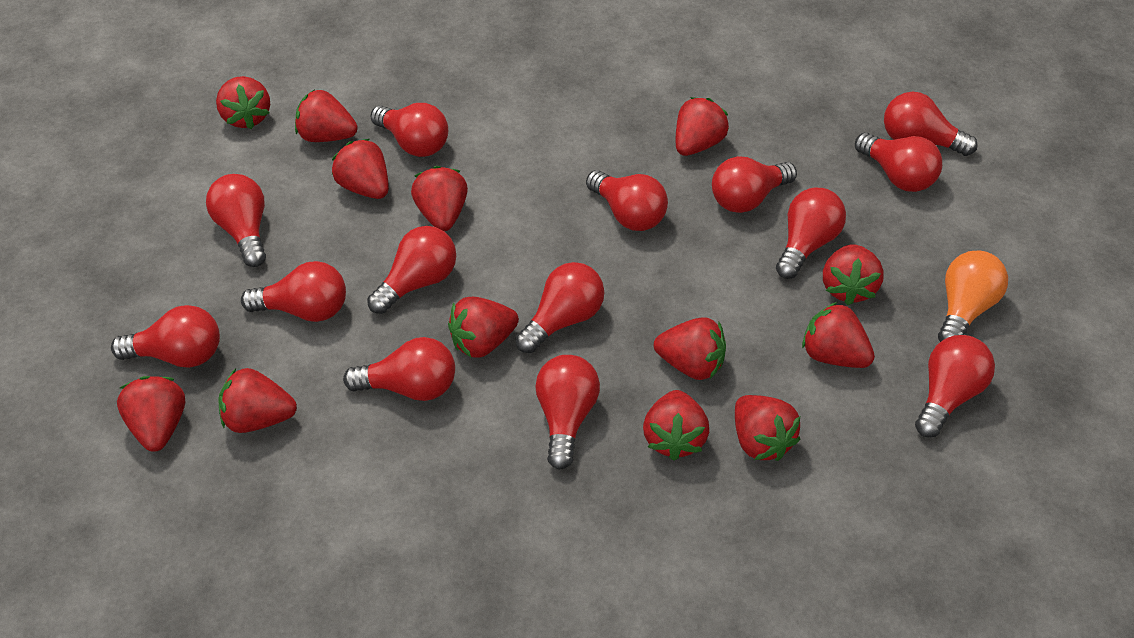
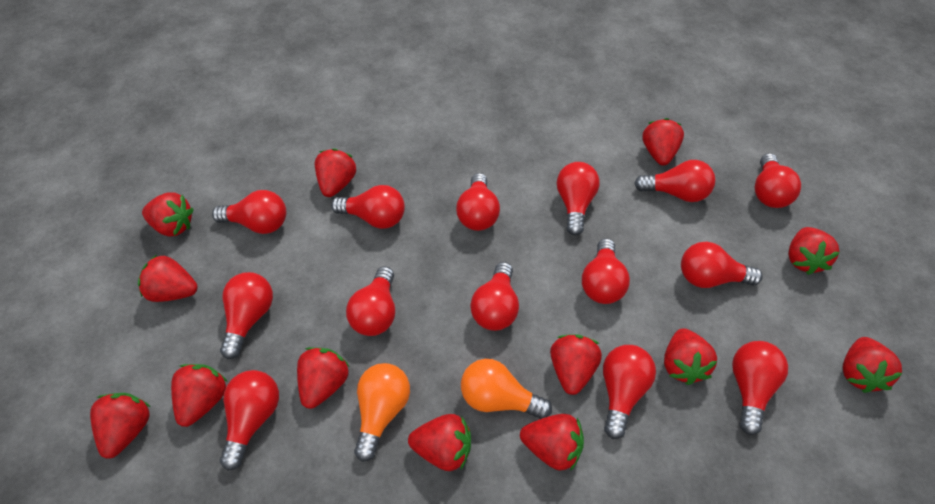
orange light bulb: [938,251,1008,342] = 1 -> [354,363,410,462] [461,359,552,419] = 2

